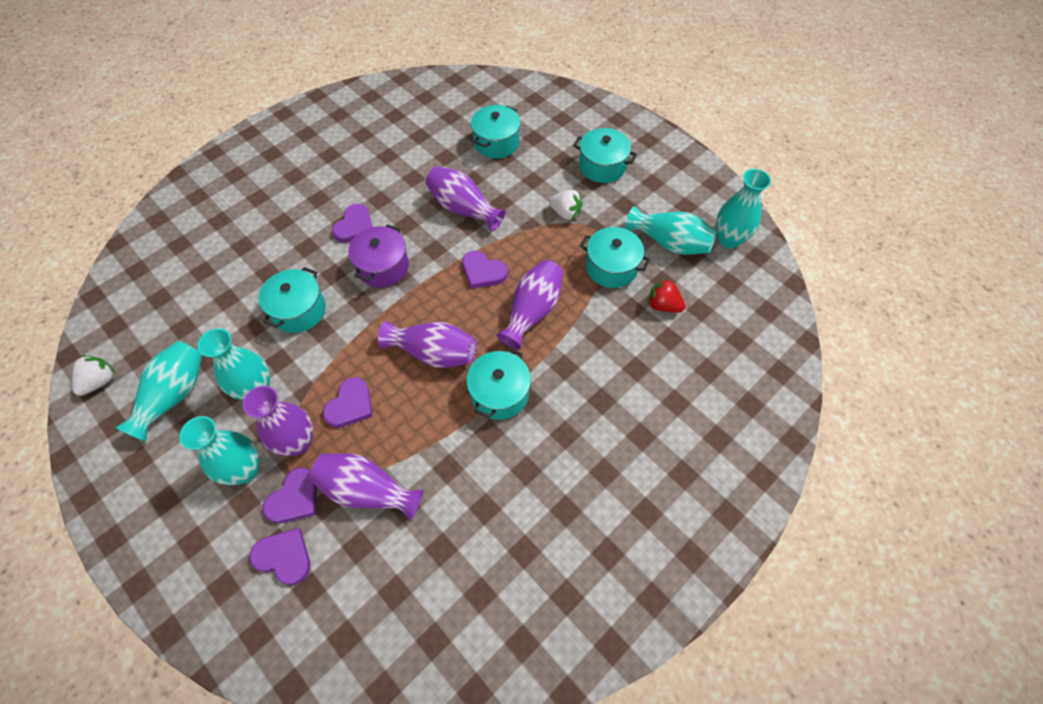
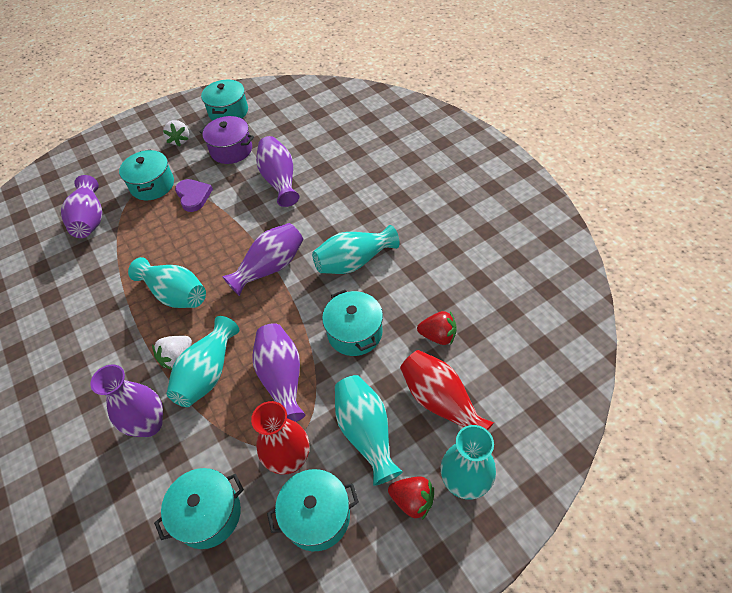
purple heart: [249,528,310,585] [262,468,317,523] [323,377,372,428] [332,204,373,243] [462,251,508,289] = 5 -> [175,179,213,212] = 1
red strawberry: [647,278,685,313] = 1 -> [388,476,434,520] [417,311,457,345] = 2
red vase: none = 0 -> [251,401,309,474] [400,350,494,430] = 2

